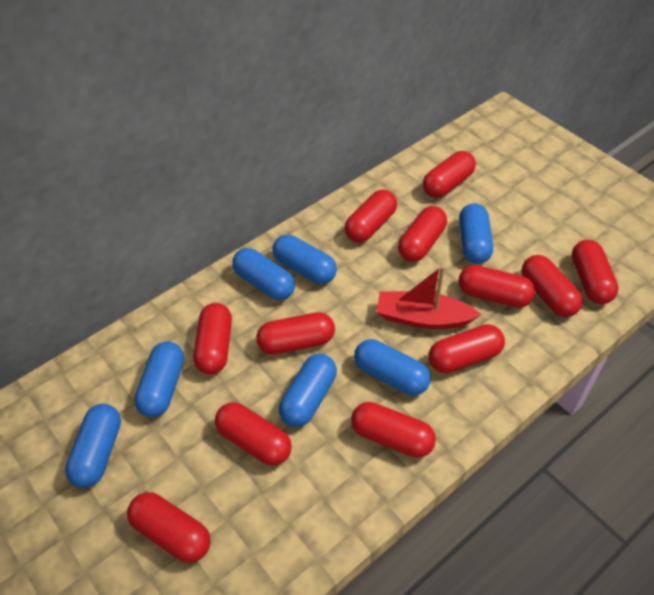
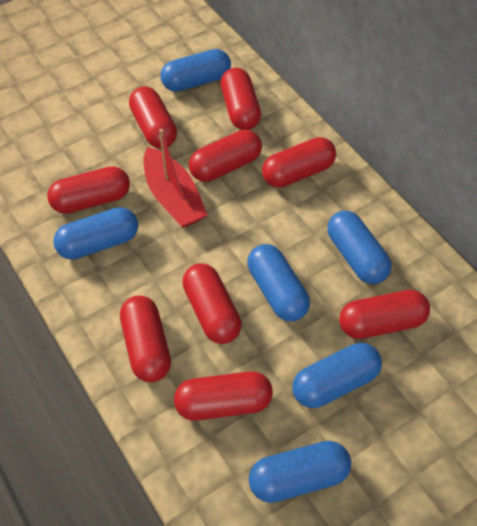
blue capsule: [65,404,121,488] [134,341,184,417] [232,248,295,300] [272,235,337,284] [279,354,337,427] [354,339,431,396] [459,203,493,264] = 7 -> [53,207,138,260] [160,49,231,92] [247,244,310,322] [249,441,351,503] [292,343,382,408] [327,211,392,284] = 6
red capsule: [127,492,211,563] [194,303,232,374] [215,402,292,466] [256,312,335,355] [345,189,397,242] [351,402,436,458] [398,206,447,262] [423,151,476,198] [429,324,505,373] [458,265,535,308] [522,255,583,317] [571,240,619,304] = 12 -> [47,166,130,214] [120,295,171,382] [129,86,177,149] [174,371,273,421] [182,263,242,344] [189,130,262,182] [220,68,261,130] [262,137,336,188] [339,290,430,339] = 9

